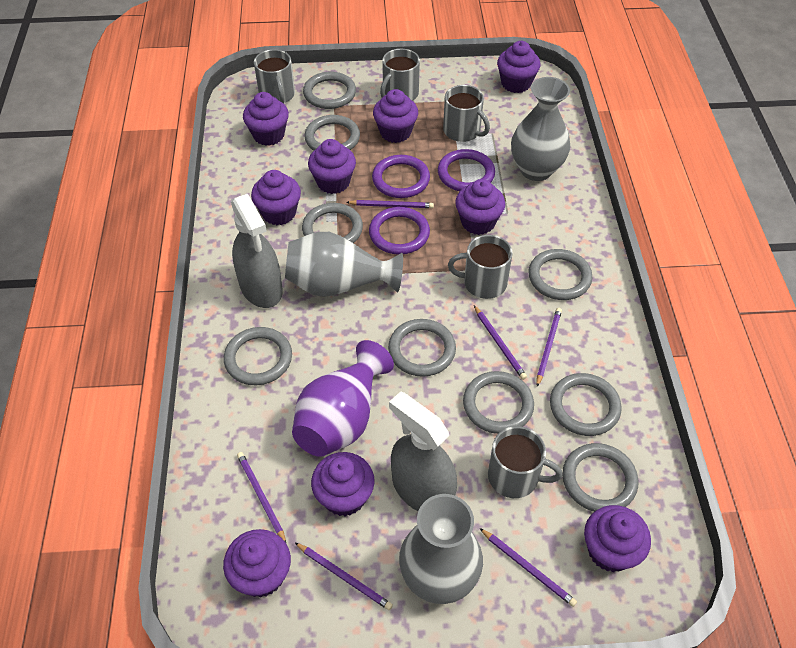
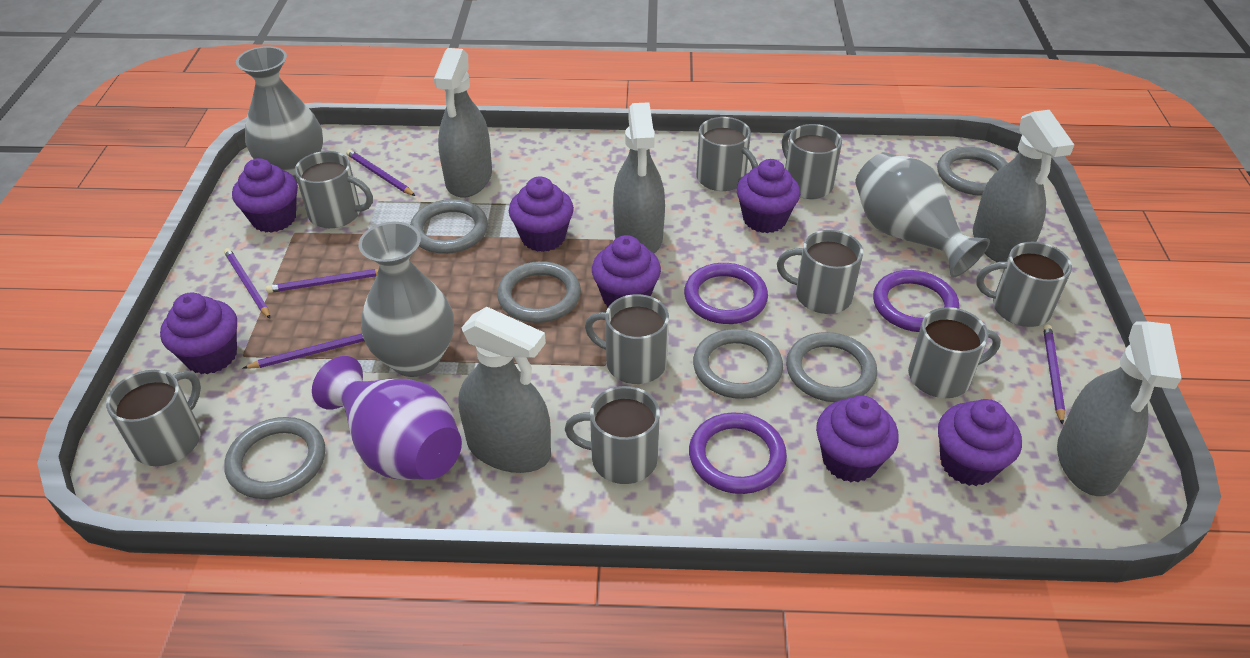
grey mug: [254,50,295,104] [380,49,420,101] [443,85,490,142] [448,235,513,299] [488,426,563,498] = 5 -> [106,370,201,466] [295,151,373,228] [565,386,660,484] [585,294,669,384] [696,117,758,191] [777,230,863,314] [782,124,842,199] [908,307,1001,398] [976,242,1072,327] = 9
grey ring: [224,327,292,385] [302,203,363,243] [303,72,356,109] [304,115,360,151] [388,319,456,377] [463,371,534,434] [529,249,593,300] [550,373,622,436] [563,443,638,512] = 9 -> [224,417,325,499] [410,199,488,254] [497,261,581,323] [693,329,783,399] [786,332,877,402] [937,147,1008,196] = 6
grey spray bottle: [231,194,283,308] [389,392,457,511] = 2 -> [434,48,492,198] [458,307,551,473] [613,102,665,253] [973,110,1074,262] [1057,321,1182,496] = 5
purple cupcake: [223,529,291,597] [243,92,289,146] [251,170,301,225] [308,139,356,194] [311,452,375,516] [373,89,418,143] [455,179,505,235] [497,41,541,93] [584,505,651,572] = 9 -> [160,293,237,374] [232,158,298,233] [509,176,574,252] [592,235,661,307] [737,159,800,233] [816,396,899,482] [938,399,1022,486] = 7
purple pencil: [237,452,286,542] [295,543,393,610] [346,200,434,208] [474,306,527,380] [480,528,577,607] [536,308,562,387] = 6 -> [224,248,270,319] [243,333,364,369] [266,269,379,293] [346,149,415,196] [1043,325,1065,425] = 5

